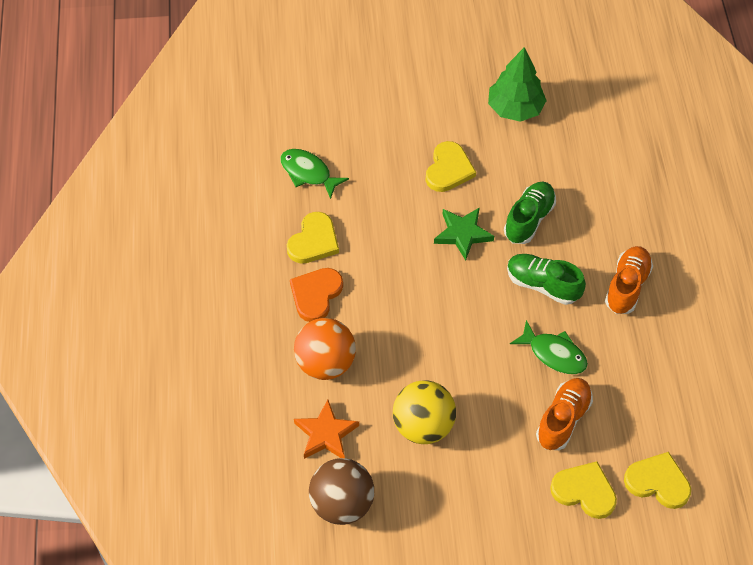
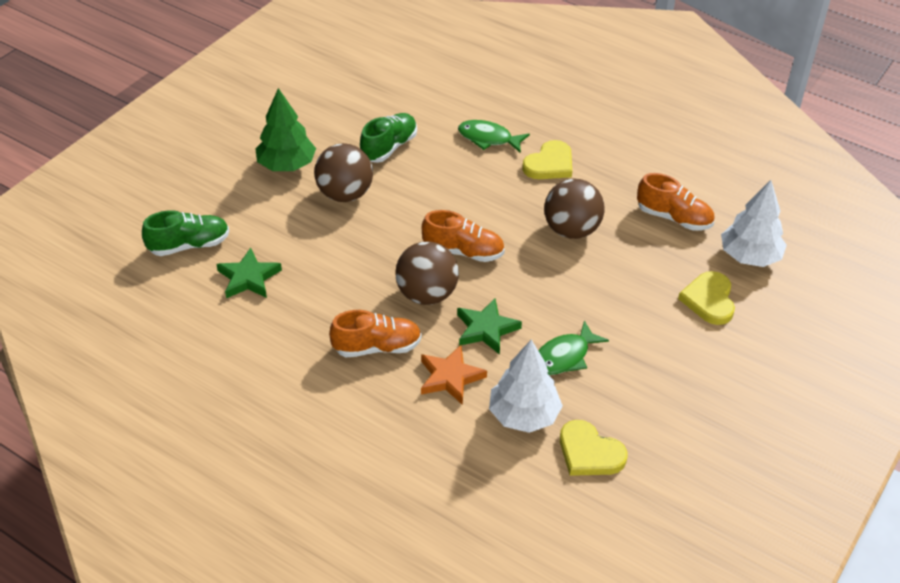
brown ball: [309,458,374,525] = 1 -> [314,143,373,202] [395,241,459,305] [544,179,604,239] = 3
green star: [434,207,494,261] = 1 -> [216,248,282,298] [457,299,522,355] = 2
orange ball: [294,318,356,380] = 1 -> none = 0
orange heart: [290,268,343,322] = 1 -> none = 0
orange shoe: [536,378,593,450] [605,246,653,314] = 2 -> [329,310,422,357] [422,210,505,262] [637,173,714,231] = 3
white tree: none = 0 -> [489,339,563,433] [721,180,787,267] = 2
yellow ball: [393,380,456,444] = 1 -> none = 0
yellow heart: [287,212,339,263] [425,141,476,192] [550,461,617,519] [624,452,691,509] = 4 -> [522,140,572,179] [560,420,627,476] [678,271,735,325] = 3

